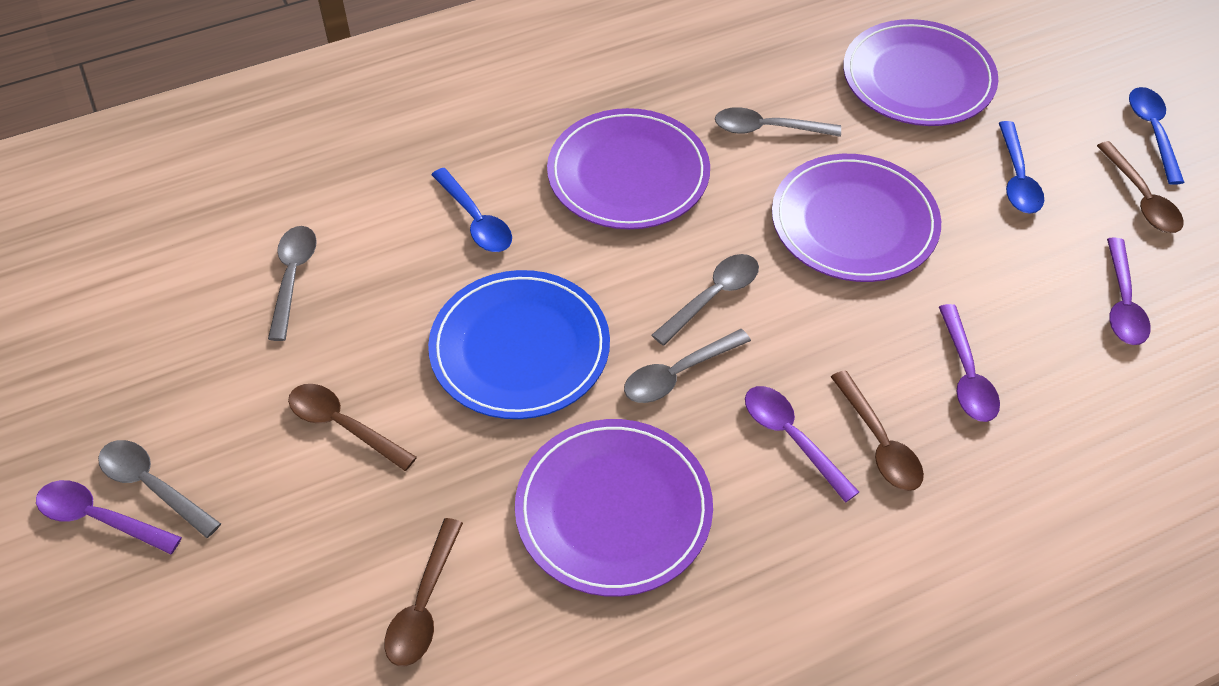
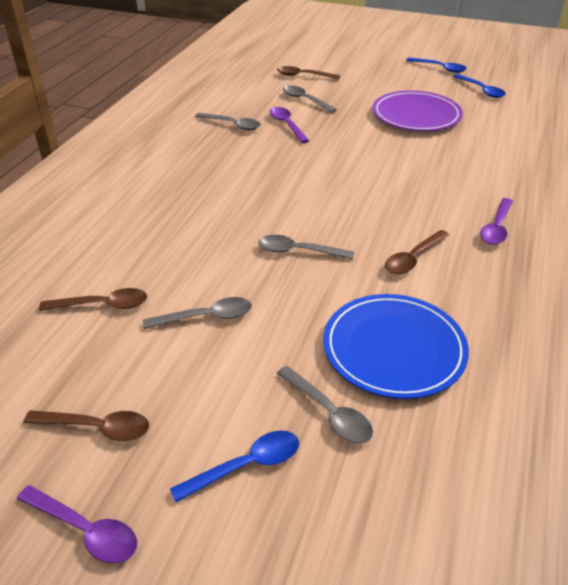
purple plate: [515,419,713,597] [547,108,710,229] [772,154,941,282] [843,19,998,126] = 4 -> [372,91,463,131] = 1
purple spoon: [36,480,182,554] [745,386,859,503] [939,304,1000,422] [1107,237,1151,345] = 4 -> [17,485,137,563] [270,107,309,143] [480,198,513,245] = 3

